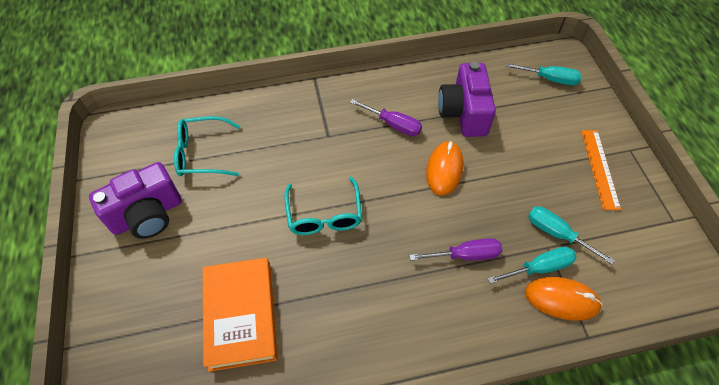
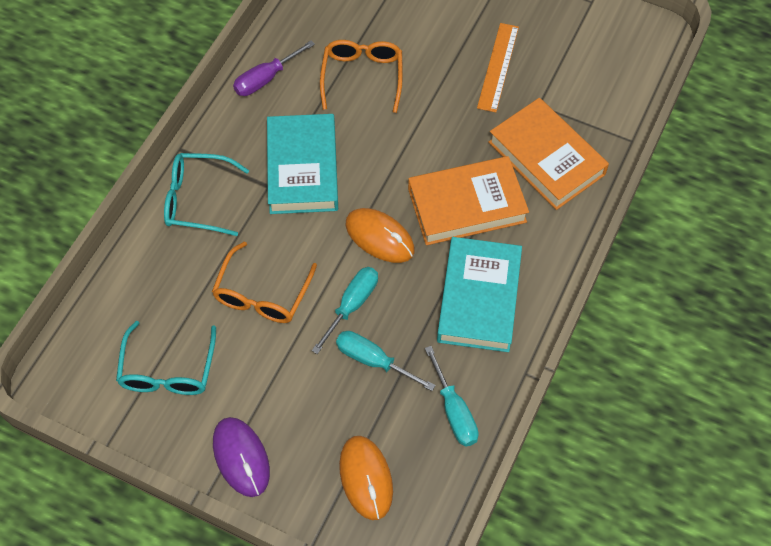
orange book: [203,258,278,372] = 1 -> [408,156,529,245] [488,98,609,210] = 2
orange glasses: none = 0 -> [212,241,317,323] [320,40,403,113] = 2
purple camera: [89,162,182,239] [438,62,496,137] = 2 -> none = 0
purple mouse: none = 0 -> [213,417,270,497] = 1
purple screwdriver: [350,99,422,136] [410,238,502,261] = 2 -> [233,41,315,96] = 1
turquoise book: none = 0 -> [267,114,338,214] [437,237,522,352] = 2

